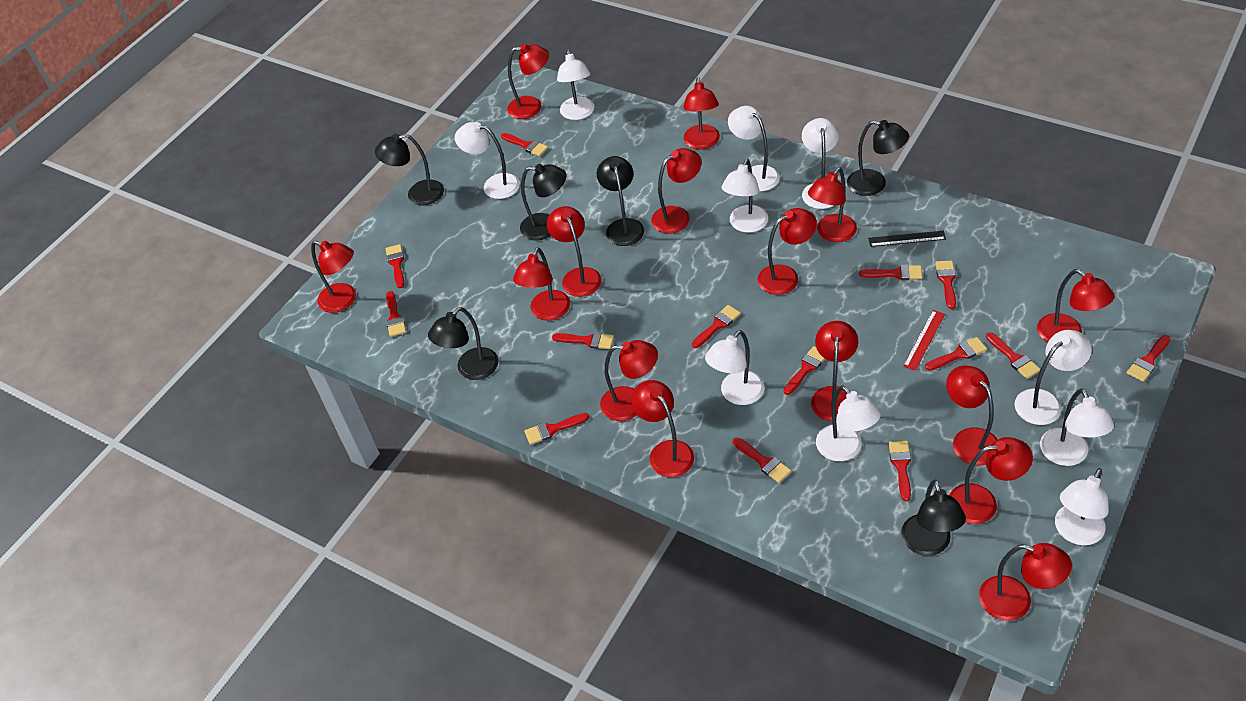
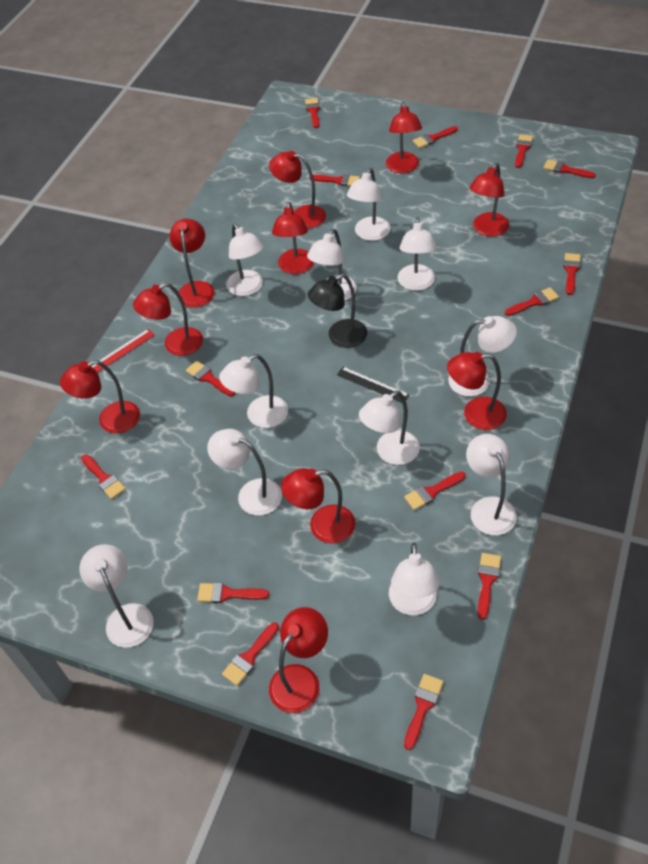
black lamp: [375,134,444,205] [428,307,499,380] [520,164,567,240] [597,156,644,246] [847,120,909,196] [901,480,966,556] = 6 -> [308,274,367,348] = 1
red lamp: [311,241,356,313] [507,44,549,119] [513,247,570,320] [547,206,601,297] [600,340,658,421] [631,380,694,477] [651,148,702,233] [683,77,720,149] [758,208,817,295] [808,168,857,242] [811,321,858,421] [946,365,998,466] [949,437,1033,524] [979,543,1072,621] [1037,269,1114,343] = 15 -> [60,360,140,433] [133,283,203,356] [169,219,215,308] [269,151,326,228] [269,607,328,713] [272,202,314,274] [281,468,355,544] [386,102,422,173] [447,352,507,430] [470,163,509,237] = 10
white lamp: [455,122,520,199] [557,50,594,120] [705,330,764,405] [722,159,768,233] [728,106,780,191] [802,118,839,209] [816,386,881,461] [1015,330,1092,425] [1040,388,1114,466] [1055,468,1109,545] = 10 -> [80,544,154,648] [207,429,282,516] [219,354,288,428] [226,224,264,296] [307,229,357,301] [347,168,390,241] [359,391,420,465] [389,543,440,615] [397,217,437,291] [448,316,517,397] [466,434,517,535] = 11

